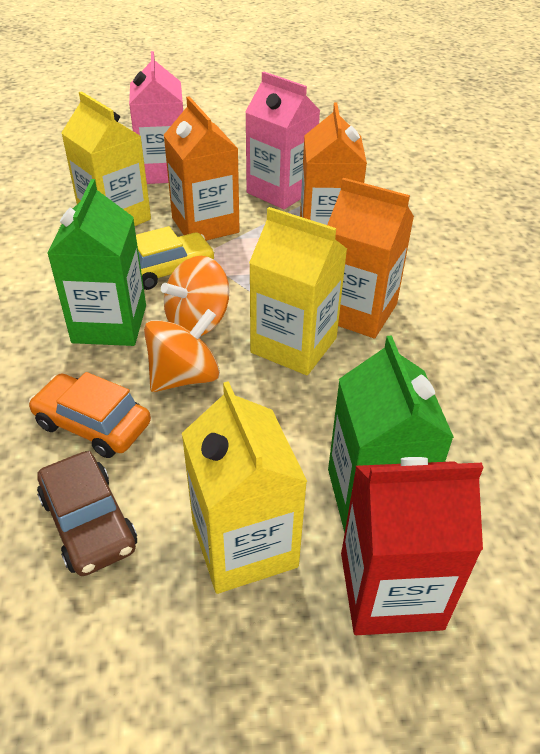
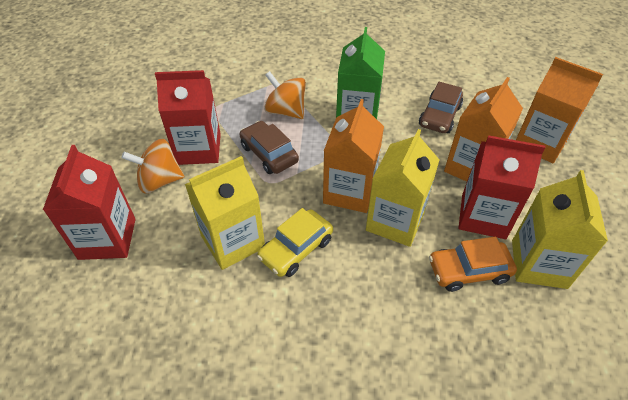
brown car: [37,451,137,576] = 1 -> [240,121,299,174] [419,82,463,133] = 2
green carton: [47,179,146,346] [328,335,454,533] = 2 -> [336,27,385,119] = 1
pink carton: [129,51,183,184] [245,72,321,209] = 2 -> none = 0
red carton: [341,457,484,635] = 1 -> [43,145,136,260] [155,70,221,165] [459,135,545,239] = 3

